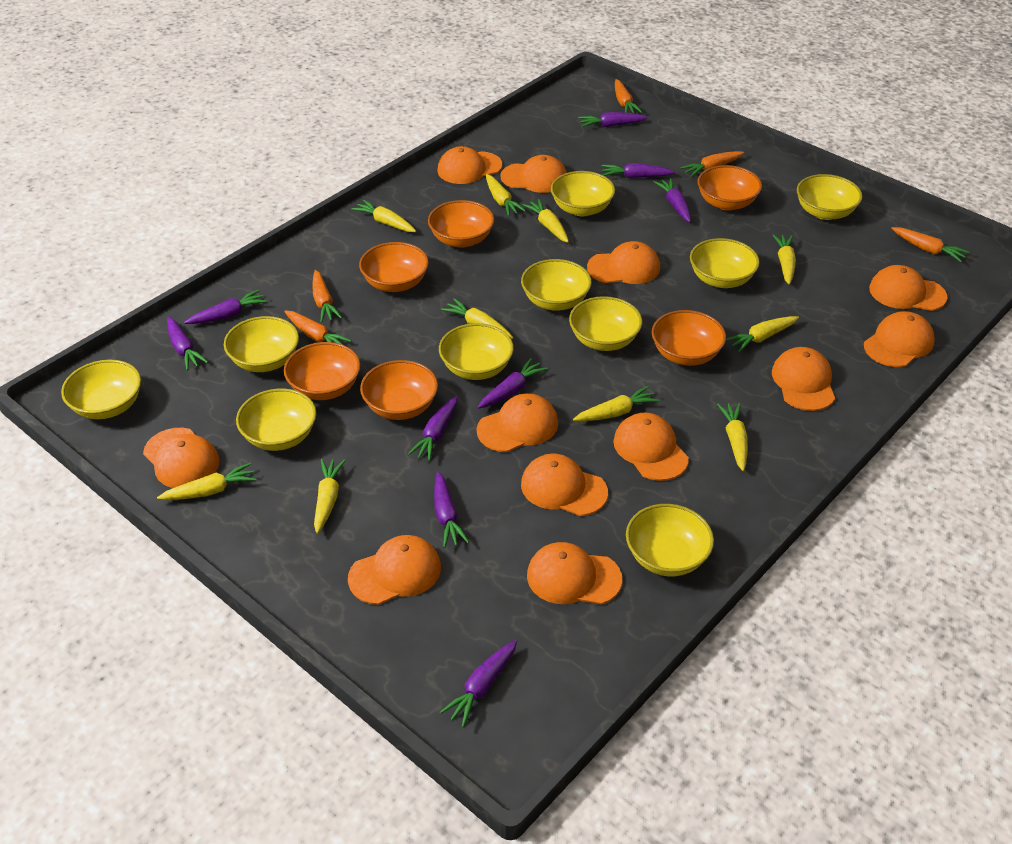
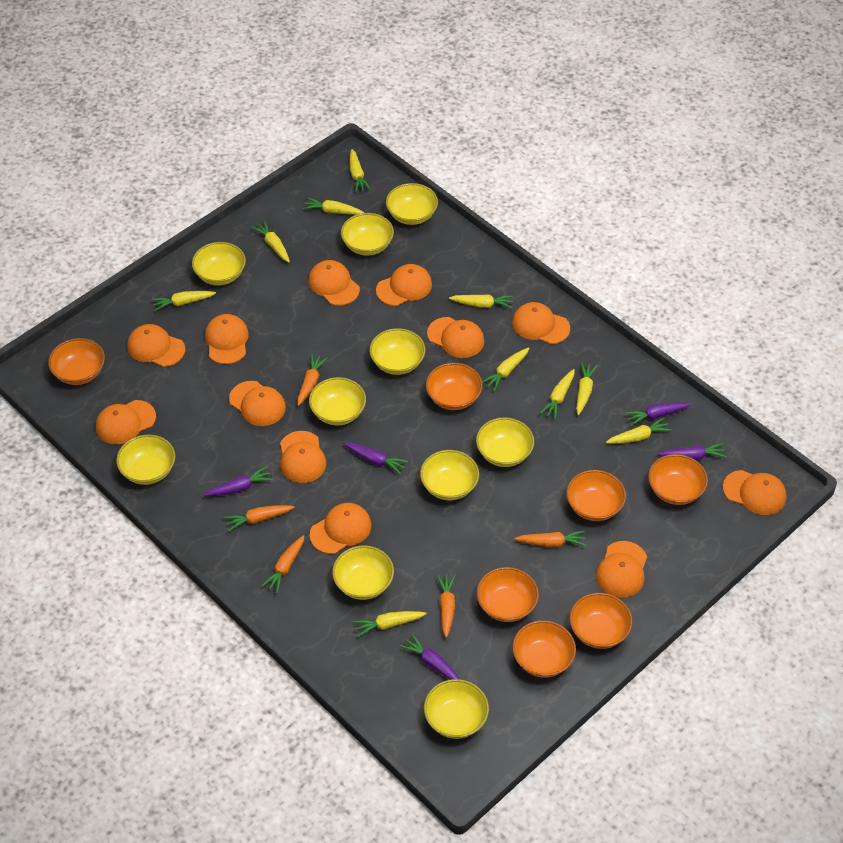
orange bowl: [284,342,361,400] [359,242,429,292] [360,360,438,420] [428,200,494,248] [652,310,726,366] [698,165,762,211] = 6 -> [48,338,105,385] [426,363,482,410] [477,567,539,622] [512,620,576,678] [566,470,626,521] [569,593,633,649] [648,454,708,505] = 7
purple carrot: [167,317,208,371] [184,290,267,324] [408,396,457,461] [434,471,469,548] [439,640,517,727] [477,358,548,409] [578,112,648,127] [602,163,675,178] [654,178,691,223] = 9 -> [204,466,273,496] [343,442,408,474] [399,634,459,680] [625,403,691,426] [657,443,727,460] = 5

